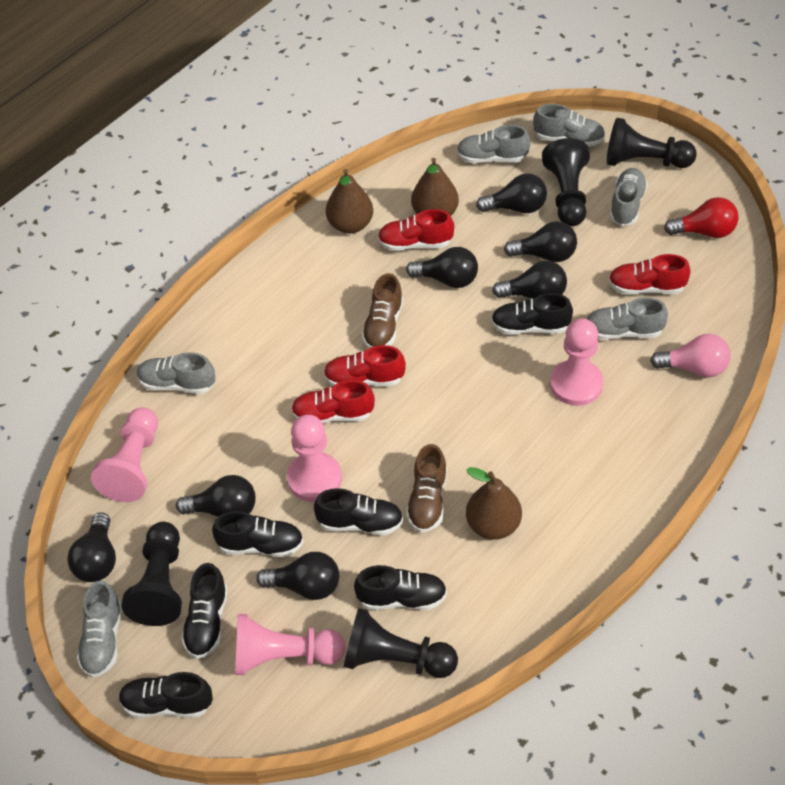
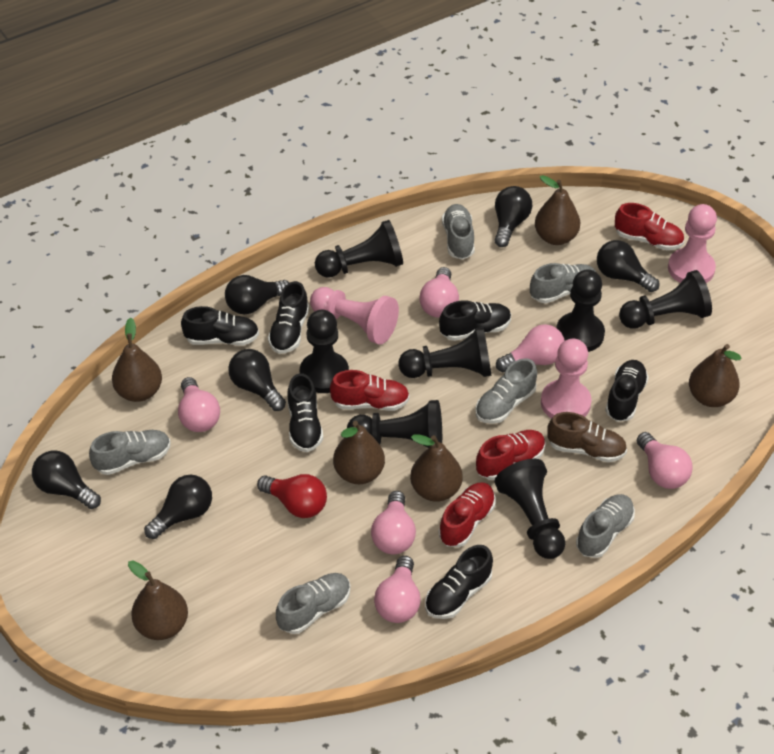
black light bulb: [67,512,116,582] [176,475,256,517] [256,552,339,600] [406,247,478,288] [476,173,547,213] [492,260,567,298] [504,221,577,262] = 7 -> [32,451,101,509] [144,475,212,539] [225,275,289,314] [228,349,286,411] [494,186,532,247] [597,240,659,292] = 6
black pawn: [121,522,182,626] [344,608,458,678] [542,138,590,226] [607,118,697,168] = 4 -> [300,310,349,393] [315,220,403,278] [347,400,442,448] [399,327,492,378] [494,459,565,559] [557,269,605,352] [619,270,712,329] = 7
brown pear: [326,169,373,234] [411,158,459,216] [466,467,522,540] = 3 -> [112,318,162,402] [128,561,188,640] [333,421,385,484] [410,434,463,502] [535,175,580,245] [689,344,742,407] = 6
brown shoe: [361,273,403,348] [406,444,447,533] = 2 -> [547,412,627,462] = 1
pink light bulb: [650,334,731,377] = 1 -> [178,377,220,432] [371,491,416,554] [374,556,421,623] [419,267,459,318] [496,324,565,372] [637,432,693,489] = 6
pink pawn: [91,407,158,502] [235,614,346,675] [287,415,342,502] [550,318,603,406] = 4 -> [310,287,399,345] [541,339,592,419] [668,204,717,283] = 3

